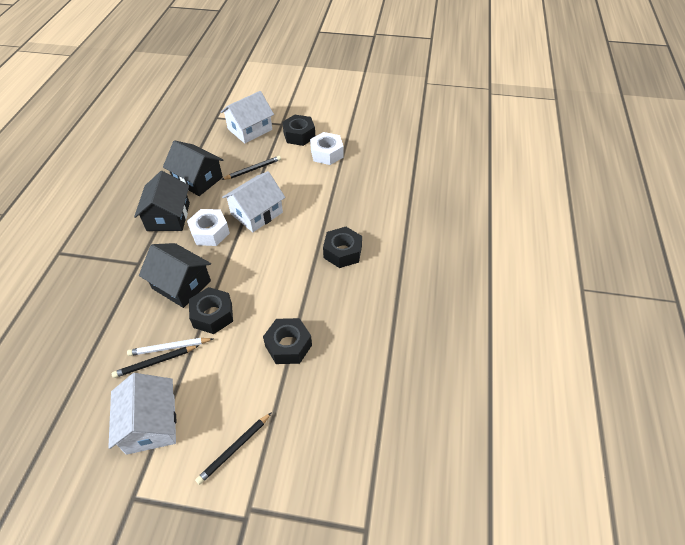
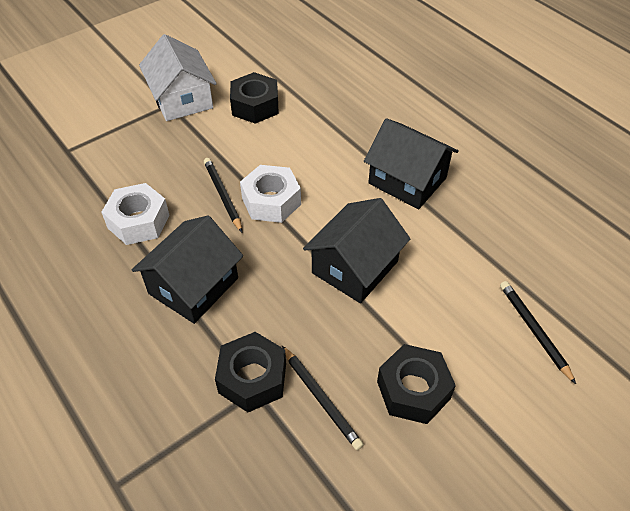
black nut: [189,287,233,334] [263,318,312,364] [282,115,315,146] [323,227,362,268] = 4 -> [215,332,286,412] [230,72,279,124] [377,344,456,424] = 3
white house: [108,373,176,455] [221,91,274,143] [222,171,286,232] = 3 -> [139,34,217,121] = 1
white pencil: [127,338,213,356] = 1 -> none = 0

